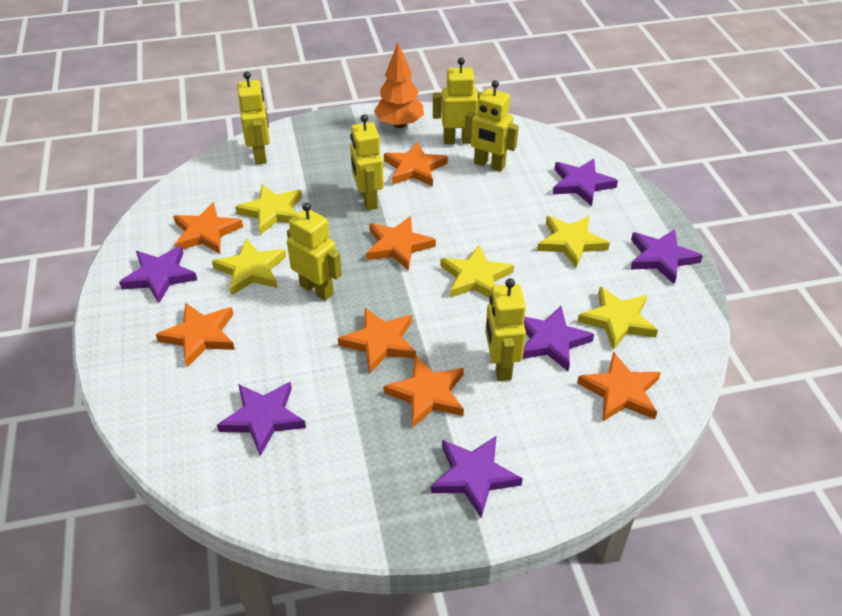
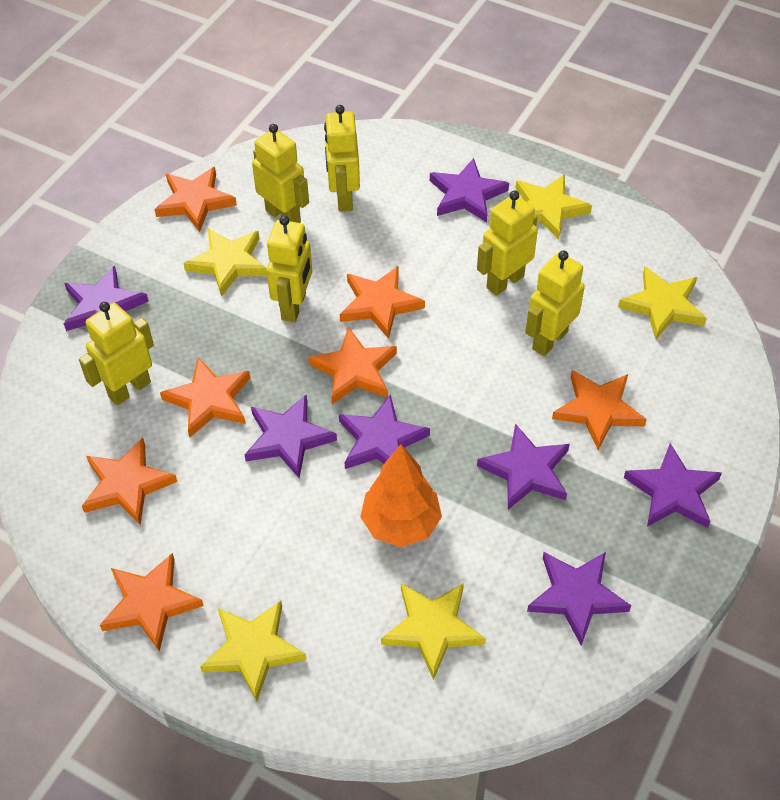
purple star: [119,246,197,303] [217,382,306,456] [431,436,523,518] [523,306,594,371] [553,159,618,206] [630,229,703,284] = 6 -> [64,265,149,331] [244,394,337,478] [339,394,430,469] [430,158,509,222] [477,424,570,510] [527,552,631,646] [624,443,722,528] = 7

